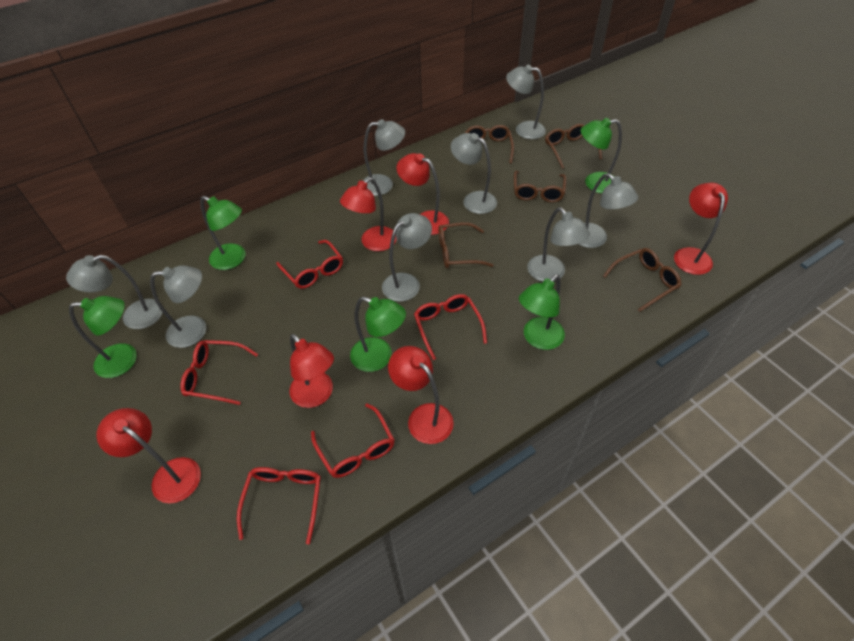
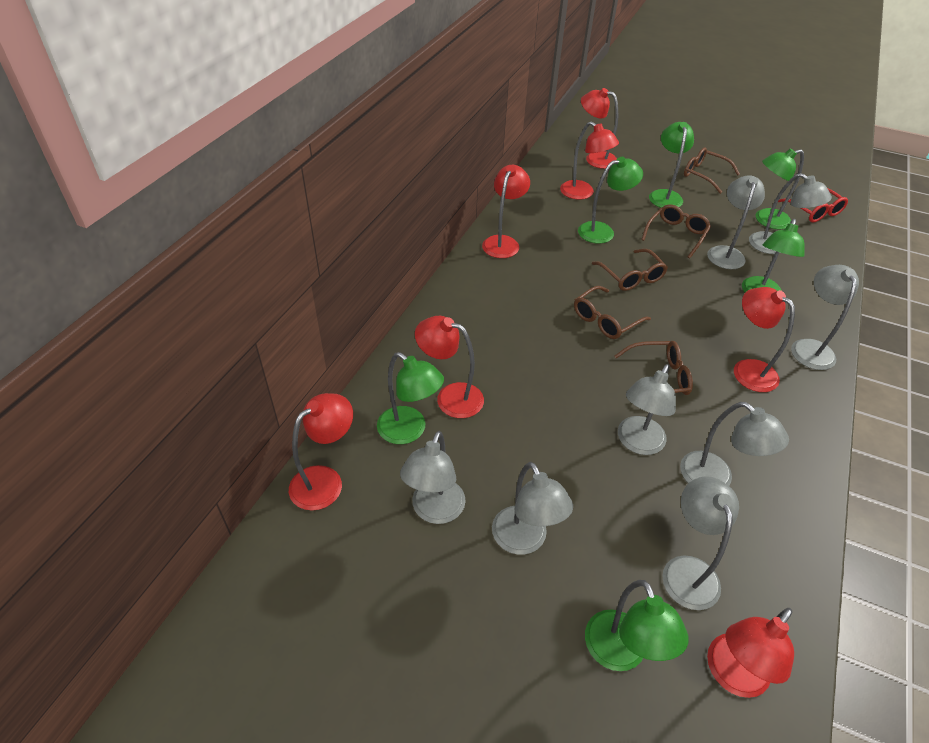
green lamp: [69,296,137,378] [200,196,245,270] [350,297,406,372] [519,274,565,350] [581,118,622,194] = 5 -> [377,352,444,444] [578,157,643,244] [585,580,689,671] [649,122,694,208] [742,219,805,292] [755,149,804,229] = 6
red glasses: [180,340,258,405] [237,467,321,545] [276,240,343,289] [311,404,395,478] [414,294,487,360] = 5 -> [778,188,848,222] = 1
red lamp: [97,408,201,503] [289,334,334,408] [340,178,397,251] [388,346,454,444] [397,153,449,235] [674,183,728,275] = 6 -> [289,393,353,510] [415,316,484,418] [482,165,530,258] [560,122,619,200] [581,88,618,169] [707,608,794,698] [734,287,795,392] = 7

